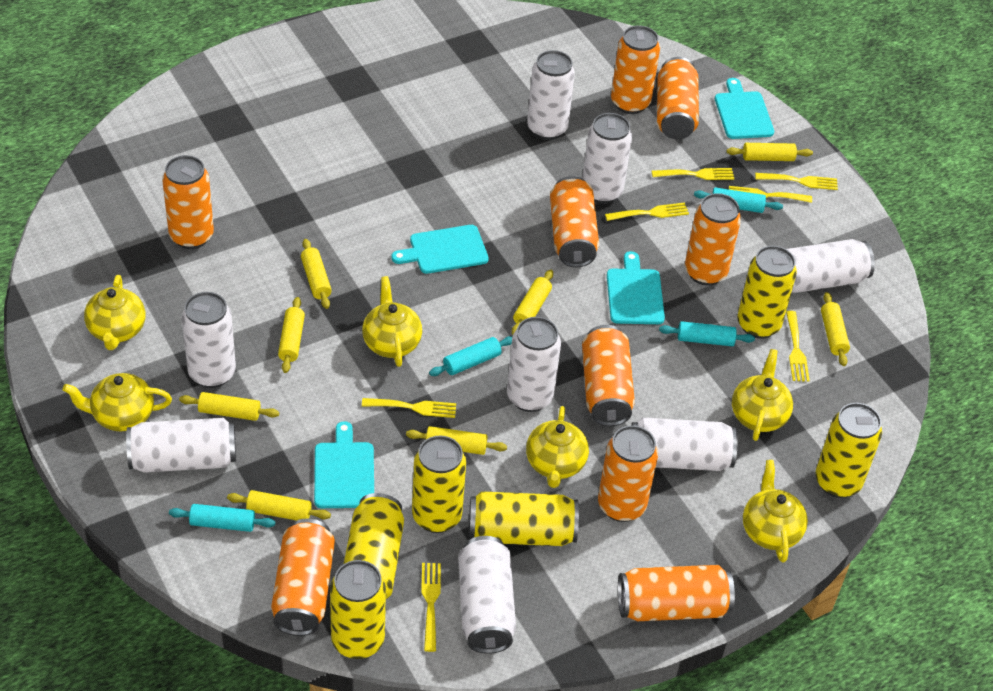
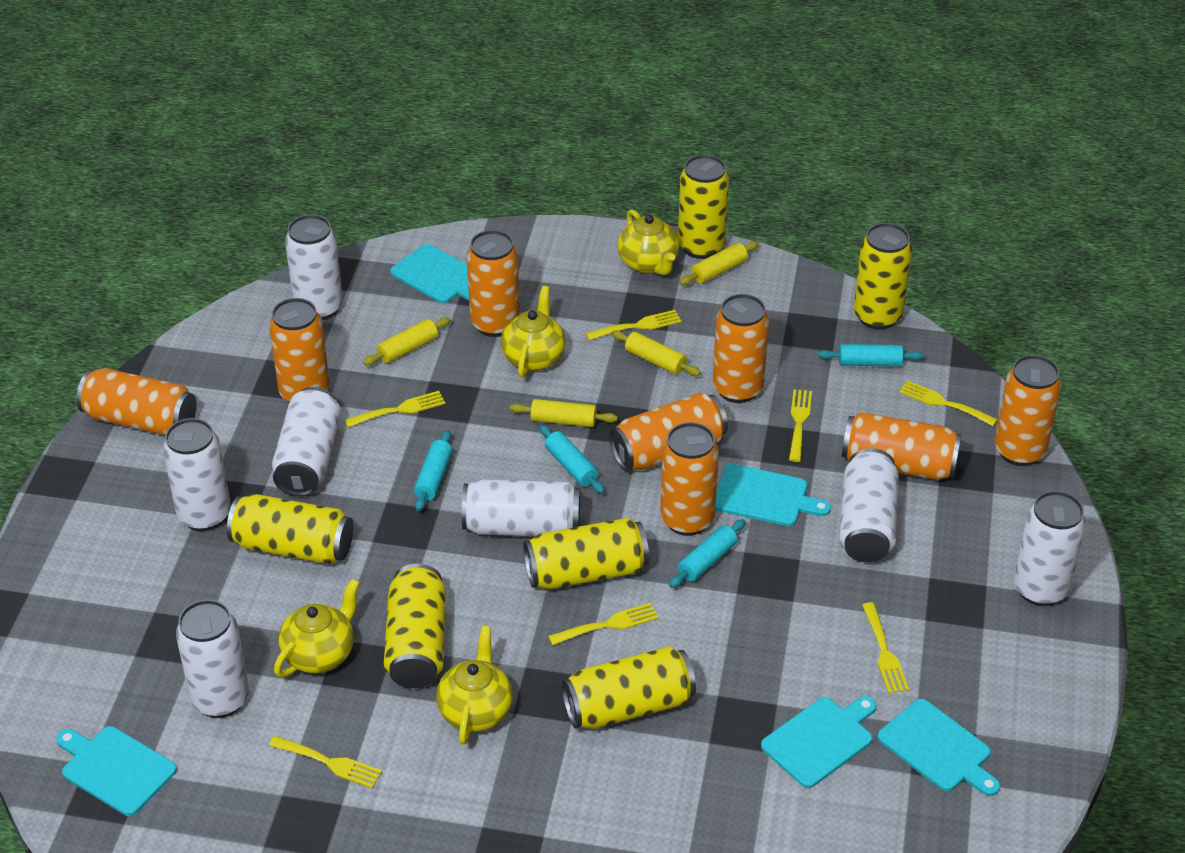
orange can: [162,155,214,249] [271,519,335,636] [550,176,599,267] [582,325,635,426] [598,425,658,522] [611,25,660,114] [618,565,735,621] [657,57,699,139] [685,193,741,286] = 9 -> [77,368,197,435] [269,298,330,403] [467,230,520,337] [609,393,728,471] [660,422,719,536] [713,294,769,403] [842,412,961,480] [994,355,1062,466] = 8
turquoise cutting board: [314,421,374,508] [391,225,489,274] [607,251,665,324] [715,78,774,139] = 4 -> [56,726,177,816] [390,244,469,303] [715,464,831,526] [761,696,877,788] [878,699,1000,796] = 5
white can: [126,418,236,473] [182,292,236,388] [458,536,516,654] [507,317,561,412] [527,50,575,140] [582,113,632,204] [631,417,737,471] [787,239,875,294] = 8 -> [163,418,231,531] [176,599,249,718] [272,387,341,496] [285,214,343,320] [462,479,580,536] [839,448,899,563] [1014,491,1086,606] = 7
yellow rolling pin: [179,392,279,421] [227,490,331,521] [278,297,305,373] [301,239,332,309] [406,426,507,455] [512,270,553,335] [727,143,813,161] [821,292,850,366] = 8 -> [363,317,451,365] [510,399,618,427] [612,330,701,376] [679,241,758,285] = 4
yellow teapot: [63,373,172,431] [84,275,146,350] [362,276,422,367] [526,406,589,488] [732,349,793,441] [743,460,808,563] = 6 -> [274,579,360,677] [436,626,513,745] [501,286,566,378] [618,209,679,275] = 4

